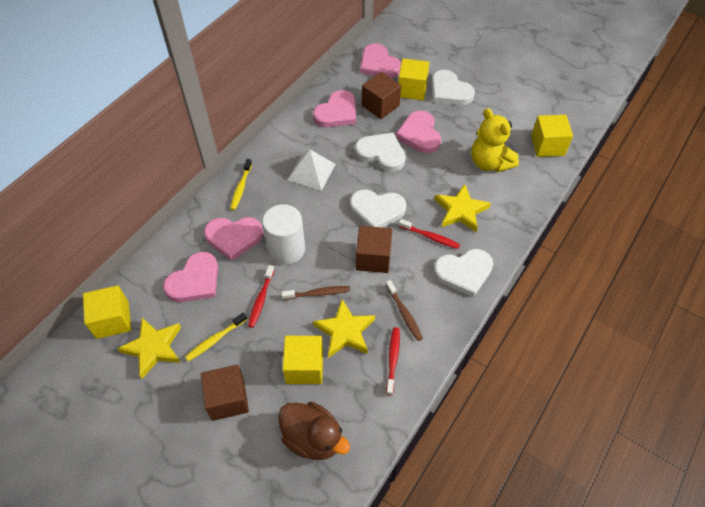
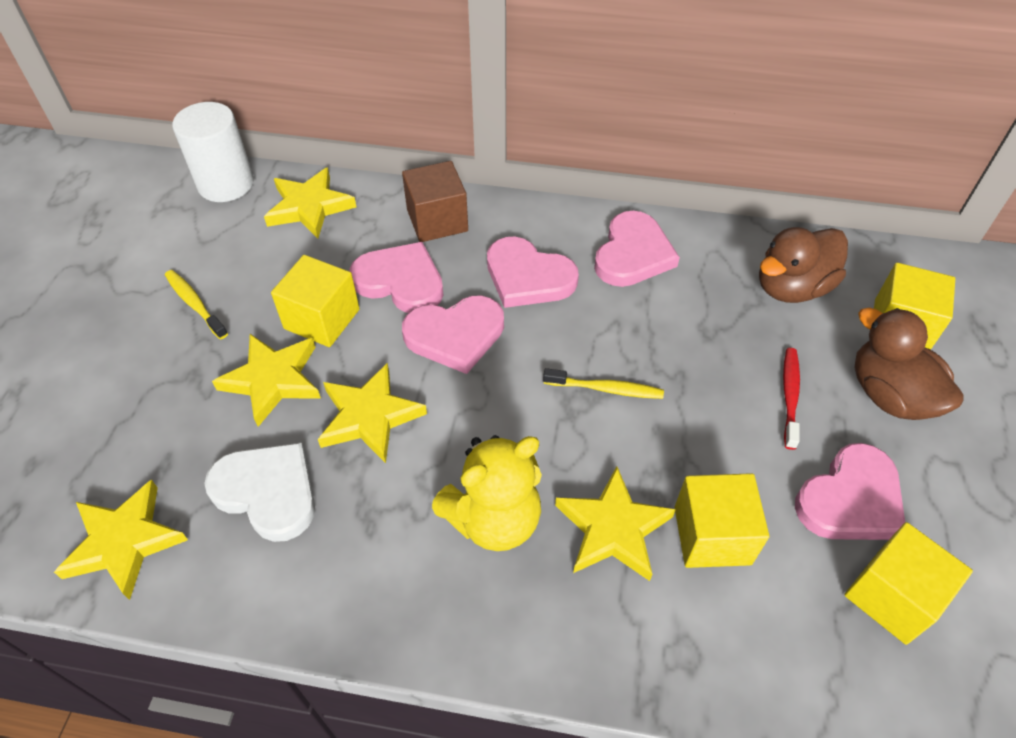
brown cube: [201,365,249,421] [356,226,392,273] [362,72,401,119] = 3 -> [402,161,468,242] = 1
brown duck: [278,402,350,460] = 1 -> [759,227,848,303] [854,308,964,420] = 2
brown toothbrush: [281,286,350,300] [386,280,423,341] = 2 -> none = 0
red toothbrush: [248,265,274,328] [386,327,400,396] [399,219,460,249] = 3 -> [783,348,800,450] = 1
white heart: [350,189,406,228] [355,132,406,172] [431,70,475,105] [433,249,493,297] = 4 -> [204,442,315,542] = 1
white pyramid: [288,150,336,191] = 1 -> none = 0
yellow star: [117,317,181,379] [313,299,375,358] [435,184,491,232] = 3 -> [54,479,188,600] [212,334,321,427] [264,167,356,238] [318,363,427,463] [555,466,676,581] = 5

